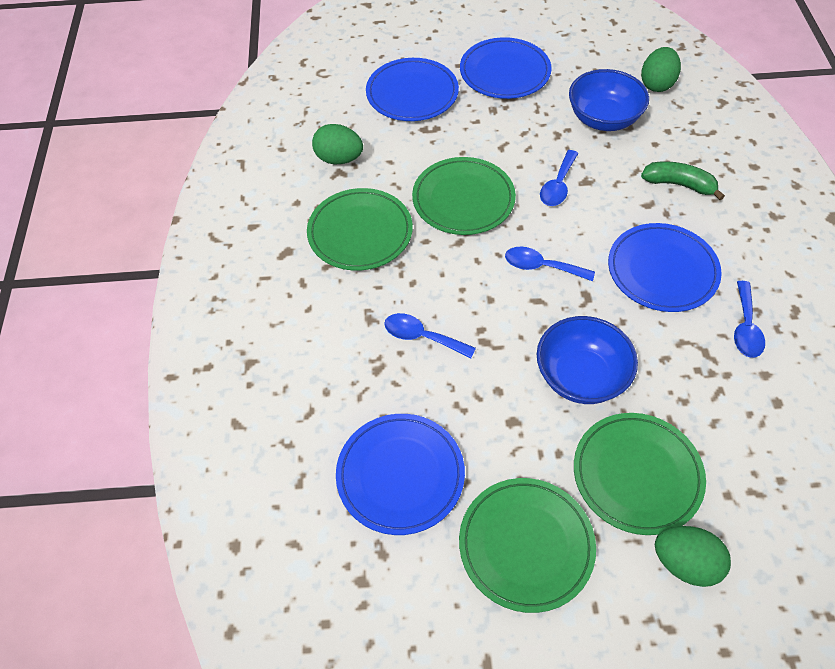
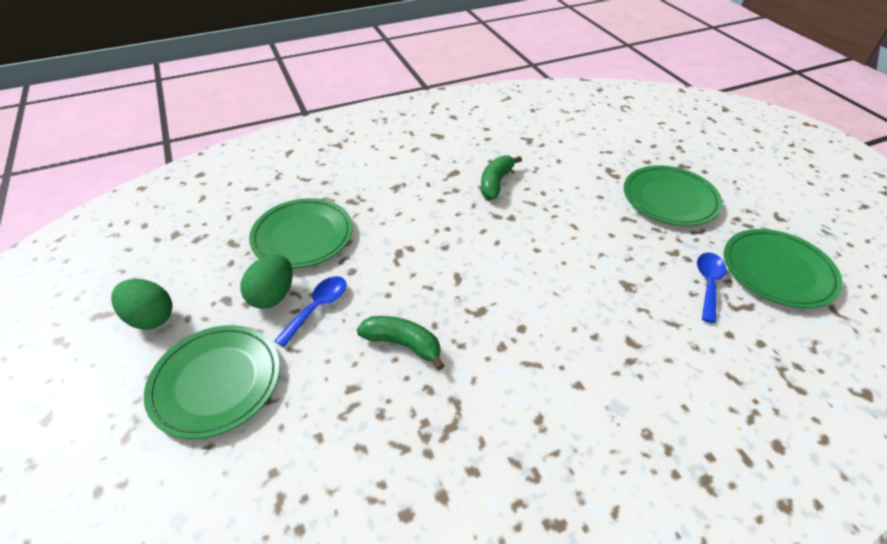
blue bowl: [537,316,638,404] [569,69,649,131] = 2 -> none = 0
blue plate: [336,414,465,535] [366,58,459,121] [460,37,552,99] [608,223,722,312] = 4 -> none = 0
blue spoon: [384,313,476,358] [505,247,595,281] [540,150,578,206] [734,281,765,358] = 4 -> [274,276,347,347] [697,253,726,323] = 2
green banana: [641,161,725,200] = 1 -> [357,316,444,370] [481,155,522,200] = 2
green egg: [312,124,363,164] [641,47,681,92] [655,526,731,587] = 3 -> [111,279,173,329] [240,254,292,309] = 2

